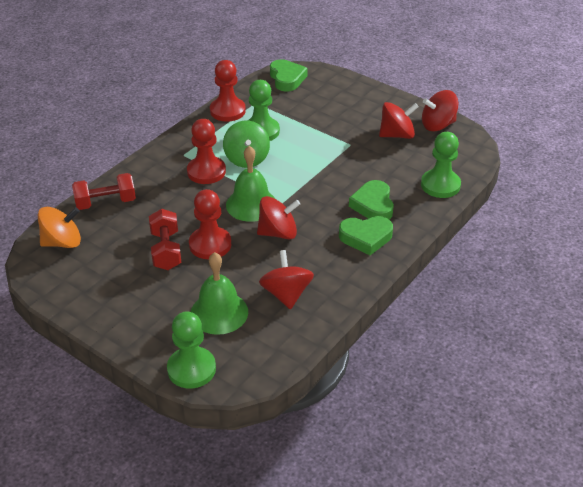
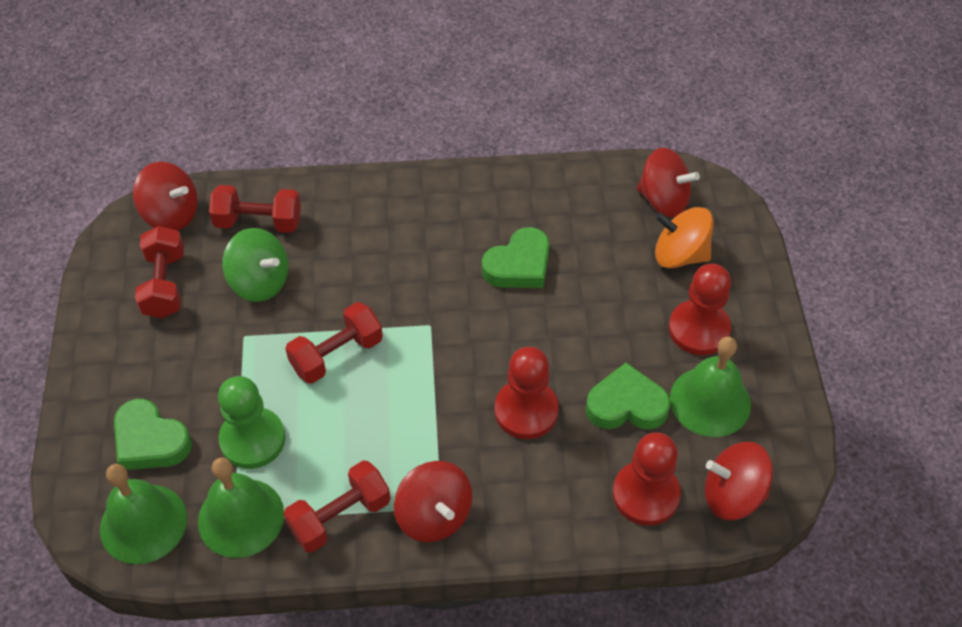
green bell: [191,252,248,335] [226,146,275,222] = 2 -> [100,464,187,564] [198,457,284,558] [670,337,751,437] = 3
green pawn: [167,311,216,389] [247,80,280,141] [421,132,461,198] = 3 -> [218,376,285,469] = 1
red dumbbell: [72,173,136,210] [149,209,181,270] = 2 -> [135,226,184,318] [209,185,301,233] [284,460,390,553] [285,302,383,384] = 4

